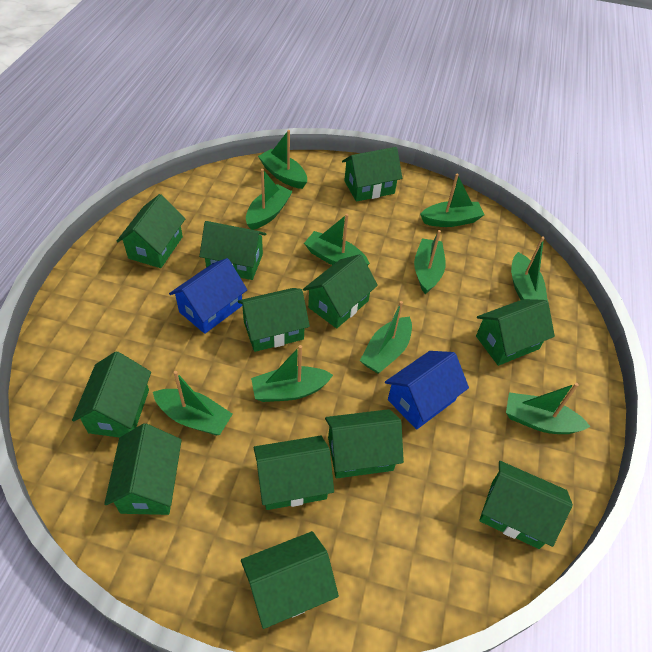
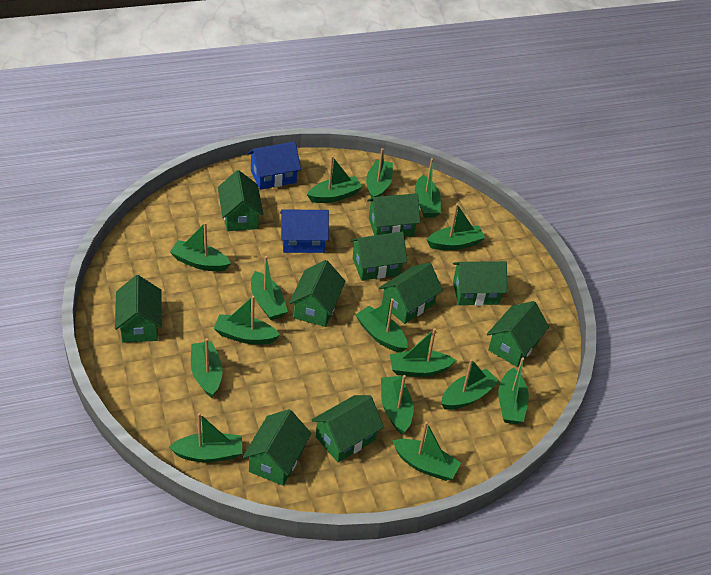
green boat: [153,371,233,435] [246,169,293,230] [251,345,333,402] [258,130,307,189] [304,214,370,265] [360,301,412,373] [414,230,446,294] [420,174,485,227] [506,383,591,434] [511,236,548,301] = 10 -> [169,413,242,462] [170,222,231,271] [191,338,223,398] [214,296,280,345] [251,256,288,320] [307,156,363,203] [355,298,407,353] [366,148,393,198] [381,375,414,434] [390,328,456,377] [392,421,461,481] [415,158,441,218] [427,204,485,250] [441,359,499,410] [498,357,529,424] = 15
green house: [72,351,151,438] [104,423,182,515] [117,194,186,268] [199,221,266,280] [238,288,310,352] [241,531,339,629] [254,436,334,510] [303,254,378,328] [325,409,404,478] [342,147,402,202] [476,299,555,366] [479,461,573,549] = 12 -> [115,275,162,342] [218,170,263,231] [243,409,311,486] [289,260,346,327] [312,395,384,462] [350,232,407,281] [367,193,420,237] [379,262,443,324] [453,261,507,306] [487,301,549,367] = 10

